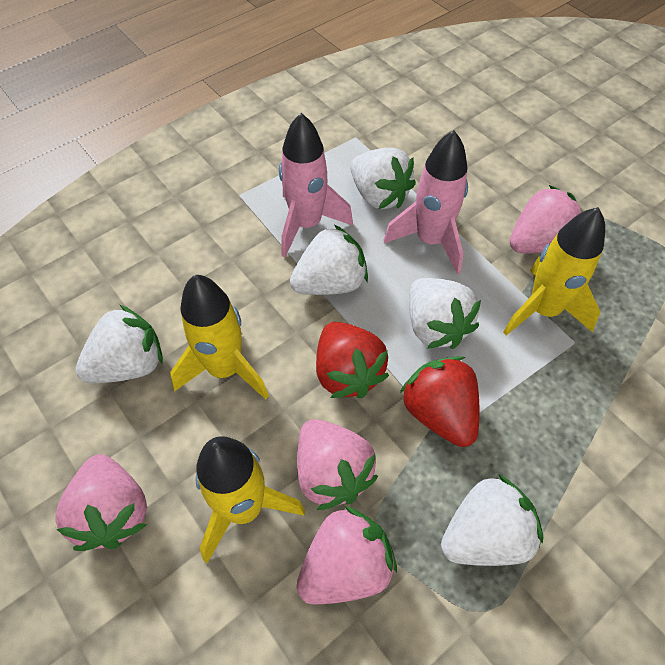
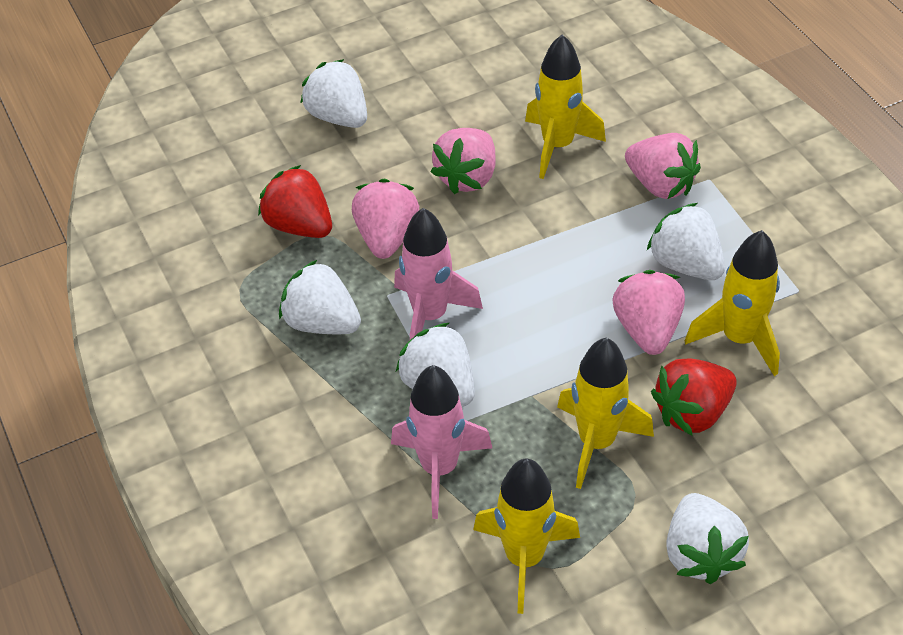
yellow rocket: [170,275,269,399] [196,436,305,563] [503,207,605,335] = 3 -> [473,458,580,614] [525,34,606,179] [557,338,654,489] [685,230,780,376] = 4

